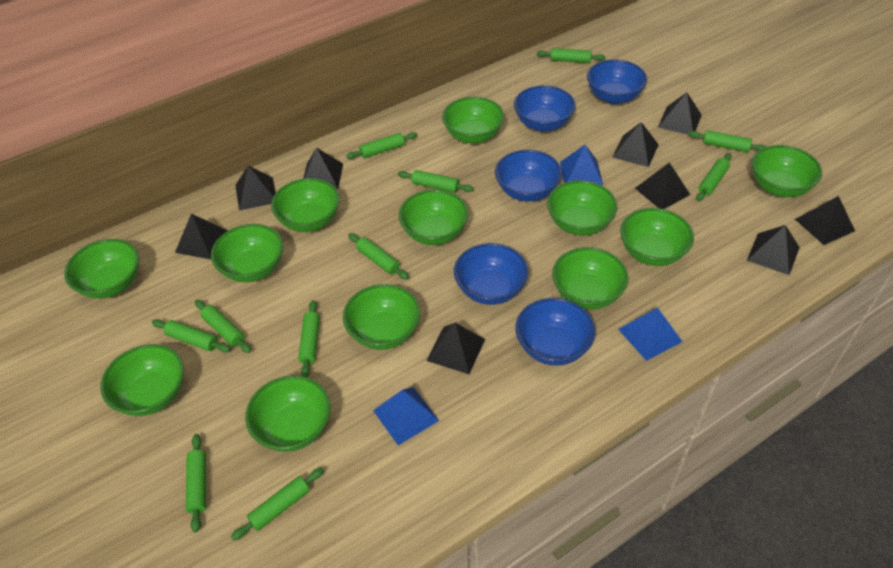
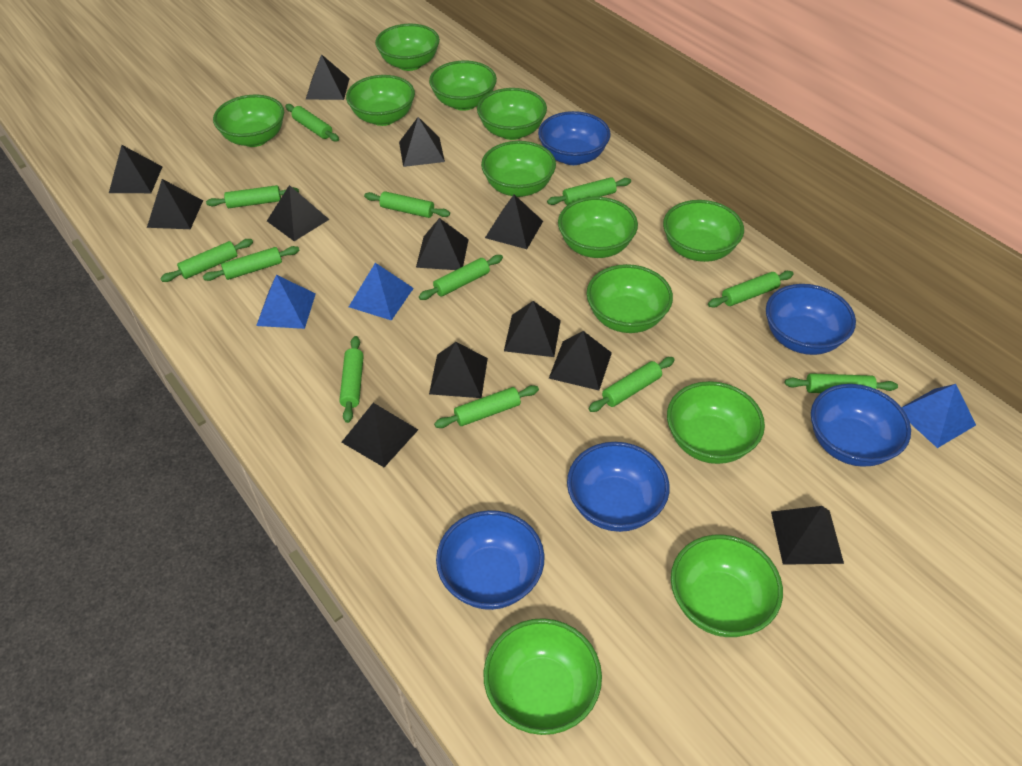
black pyramid: [175,214,228,259] [235,166,276,211] [303,148,343,189] [427,323,485,374] [612,122,659,167] [635,162,690,209] [658,92,702,135] [747,225,800,275] [795,196,855,245] = 9 -> [109,145,162,193] [147,179,203,229] [267,185,330,241] [306,54,350,100] [341,403,418,467] [399,117,445,167] [416,218,469,270] [429,342,488,398] [485,195,543,249] [504,301,561,357] [549,331,612,390] [771,506,844,565] = 12
green rolling pin: [152,319,231,352] [186,434,206,532] [195,300,251,353] [231,467,324,541] [298,300,320,377] [346,132,417,159] [348,233,409,279] [398,170,474,193] [537,48,606,63] [688,130,766,152] [696,153,732,201] = 11 -> [160,239,253,282] [203,246,300,281] [206,185,299,208] [285,104,339,142] [339,336,364,423] [364,191,450,218] [419,255,503,300] [434,385,539,428] [547,177,631,205] [589,357,674,412] [708,271,794,308] [785,373,898,393] = 12

